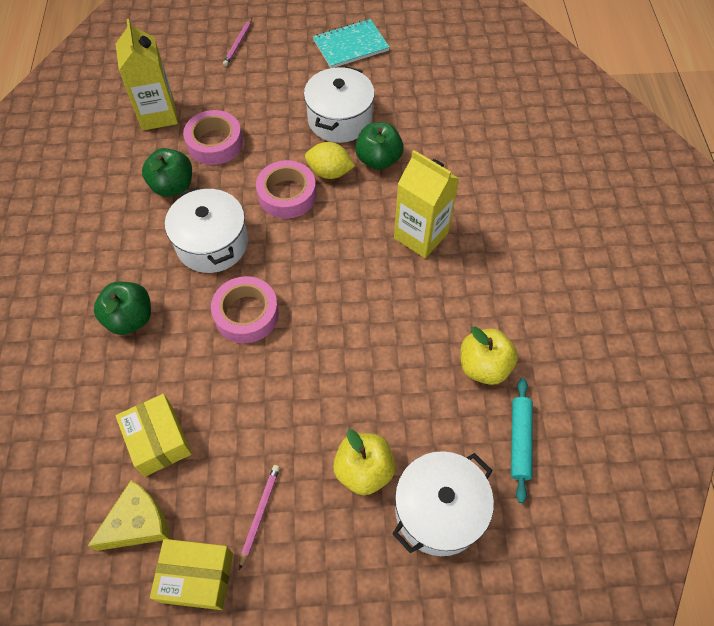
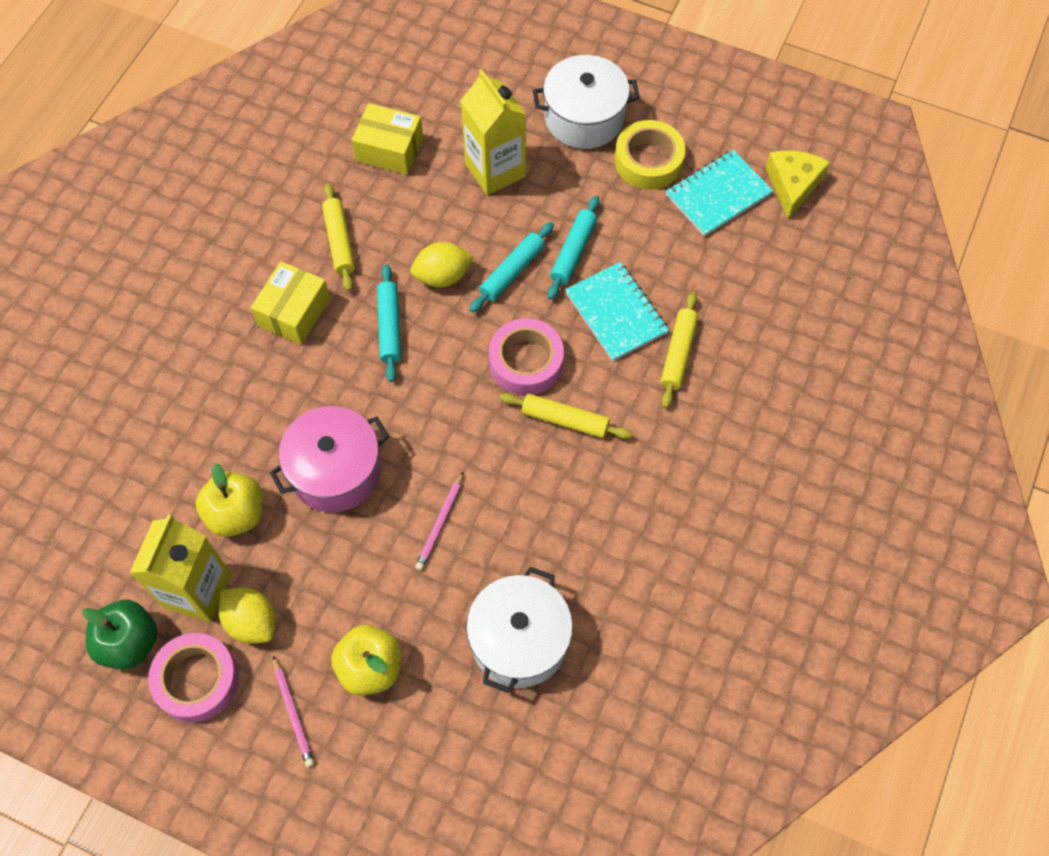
green apple: [94,282,151,335] [142,148,192,197] [355,122,404,170] = 3 -> [82,600,158,669] = 1
pink pot: none = 0 -> [270,406,389,512] = 1
pink tape: [183,110,243,165] [211,276,279,343] [256,160,316,219] = 3 -> [148,633,239,722] [489,318,564,396] = 2
turquoise notebook: [313,19,390,68] = 1 -> [565,262,669,361] [666,150,773,237] = 2
turquoise rolling pin: [511,378,533,503] = 1 -> [377,264,401,382] [469,222,554,313] [548,196,599,300] = 3
white pot: [165,187,248,273] [304,66,375,143] [393,451,494,556] = 3 -> [466,567,573,693] [533,55,640,149] = 2
yellow lemon: [305,142,355,179] = 1 -> [219,587,275,644] [410,242,474,287] = 2
yellow rolling pin: none = 0 -> [322,183,355,291] [500,393,632,439] [661,292,698,408] = 3
yellow tape: none = 0 -> [615,120,685,190] = 1

